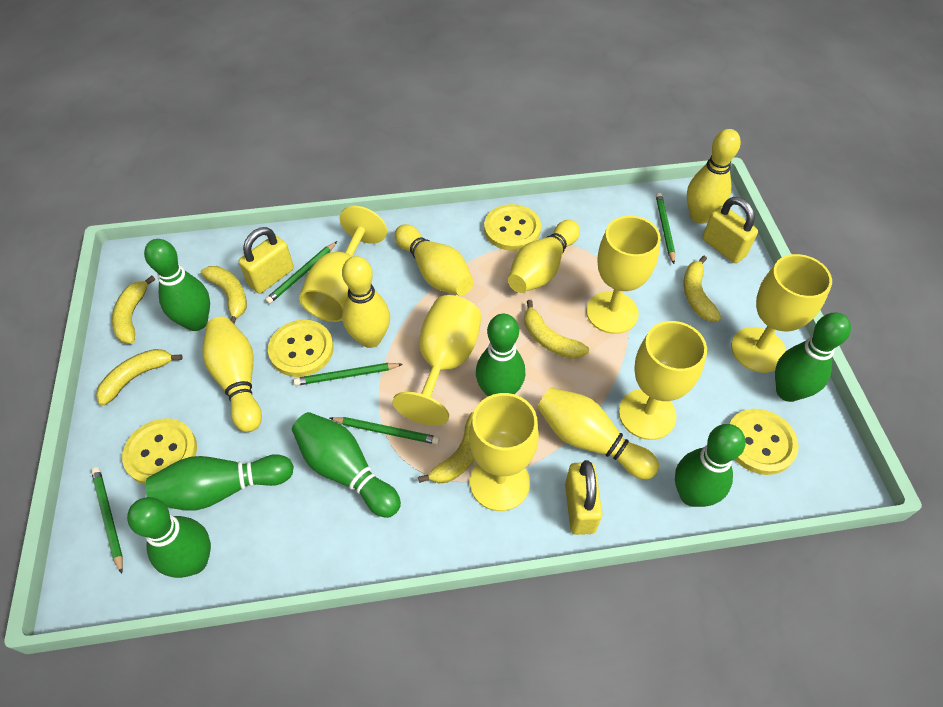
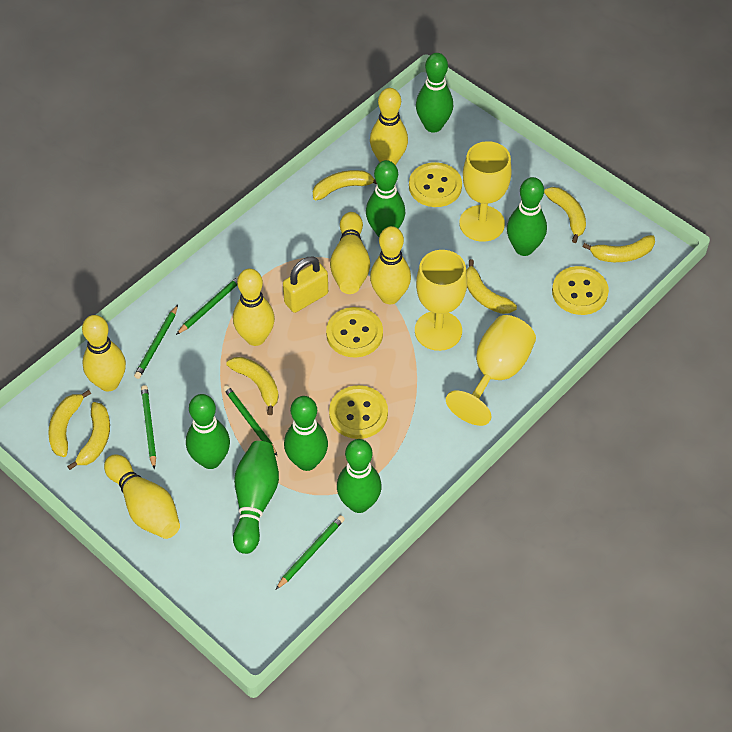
yellow banana: [96,349,183,406] [112,276,155,344] [201,266,247,324] [418,412,475,483] [524,300,589,359] [683,256,721,321] = 6 -> [48,390,91,457] [67,402,110,470] [227,357,279,415] [313,170,377,200] [466,259,517,314] [544,187,586,243] [583,235,655,262] = 7
yellow goblet: [299,206,387,322] [392,295,482,426] [469,393,539,511] [586,216,661,334] [619,321,707,440] [731,254,832,373] = 6 -> [415,250,467,351] [446,315,536,426] [459,141,512,242] = 3
yellow padlock: [239,227,294,294] [565,460,602,535] [702,197,758,263] = 3 -> [283,257,328,313] = 1

